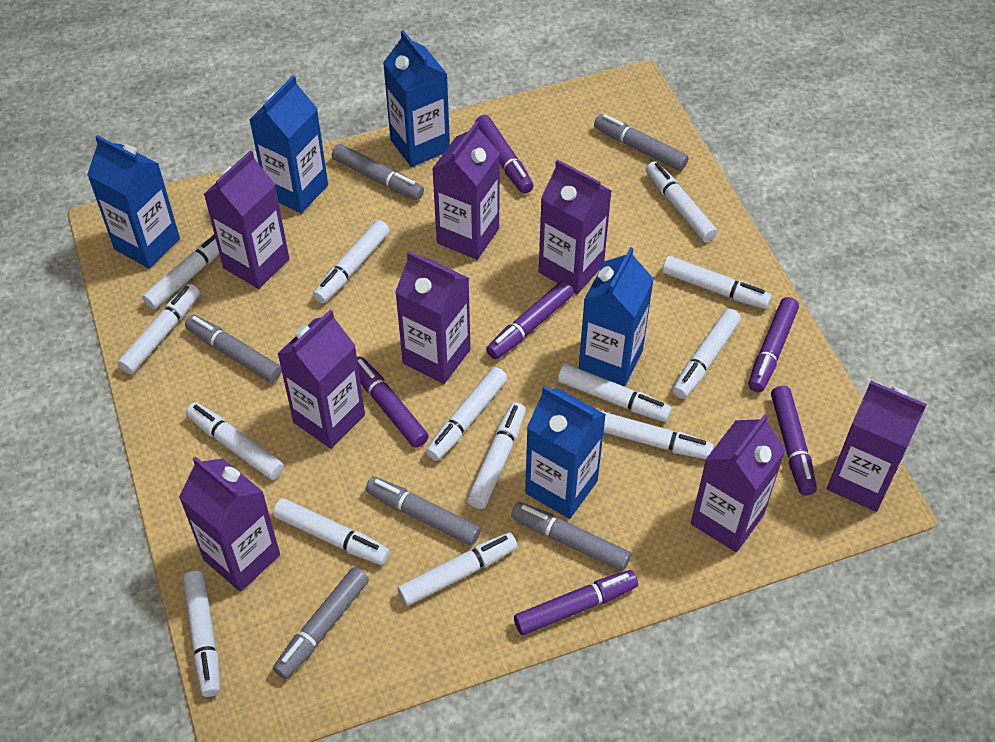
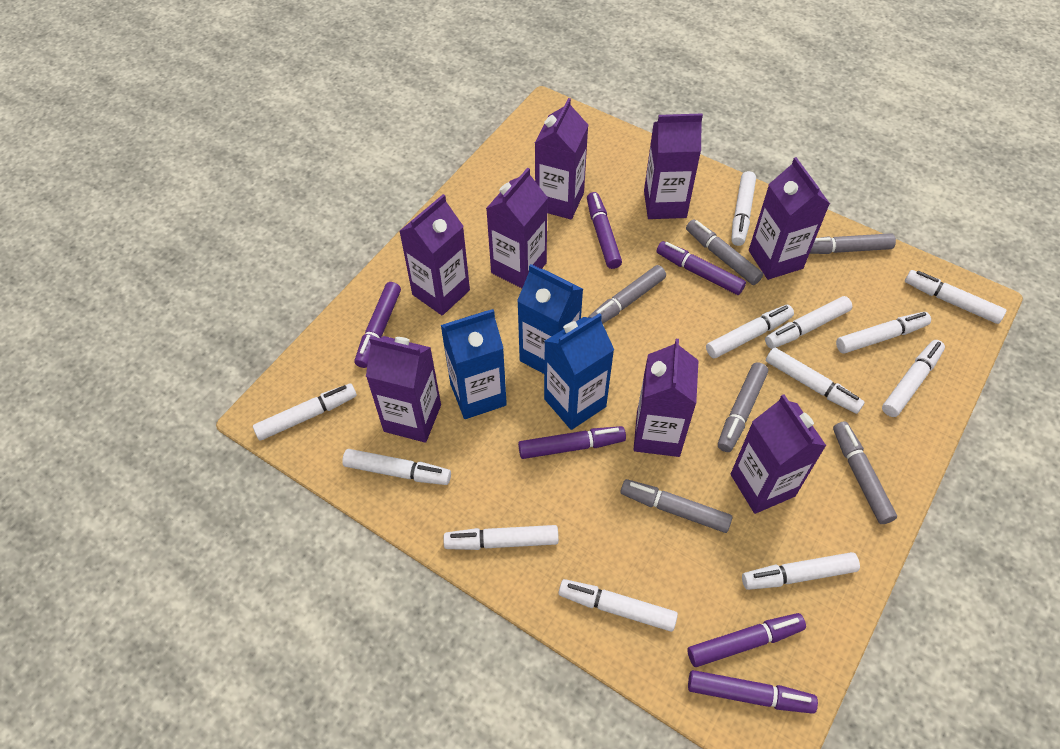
blue carton: [87,135,180,269] [250,76,328,213] [383,30,450,167] [525,385,606,519] [579,247,654,387] = 5 -> [441,309,507,419] [517,264,583,374] [544,313,614,430] = 3
white marker: [117,284,200,374] [142,235,219,310] [183,570,220,697] [186,402,284,480] [273,498,390,565] [313,220,390,303] [398,532,517,606] [426,367,507,461] [467,402,526,509] [558,364,672,422] [601,411,714,459] [646,161,717,242] [662,256,772,309] [672,309,741,399] = 14 -> [253,383,357,441] [342,449,451,485] [443,525,559,550] [559,579,678,632] [706,305,794,358] [731,171,756,246] [742,552,860,590] [765,296,852,349] [766,347,865,414] [836,312,931,353] [882,340,945,417] [905,270,1006,324] = 12

